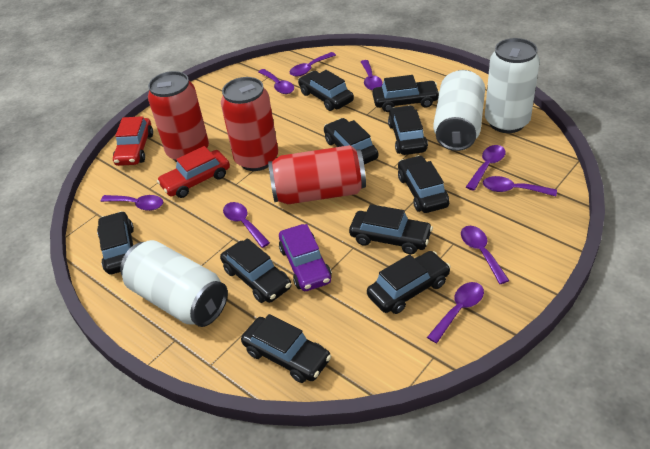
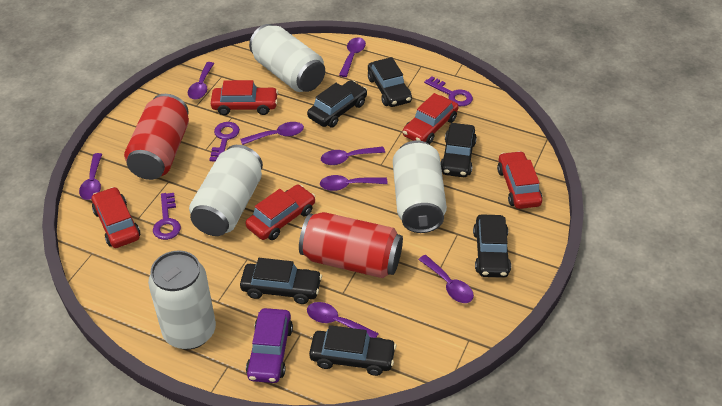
black car: [97,211,134,275] [220,238,291,303] [241,314,331,383] [298,70,354,111] [324,118,379,164] [349,204,433,254] [367,251,451,314] [372,75,439,112] [388,105,428,155] [398,155,450,213] = 10 -> [240,258,322,304] [307,80,367,127] [309,325,396,376] [368,57,412,107] [440,123,477,177] [473,214,511,278] = 6
purple key: none = 0 -> [153,193,181,240] [209,122,240,161] [424,76,473,106] = 3
purple spoon: [101,195,163,211] [223,202,270,248] [259,69,294,94] [290,52,336,76] [361,60,383,90] [427,282,484,343] [461,226,509,284] [466,145,506,191] [483,176,557,196] = 9 -> [79,153,102,200] [188,62,214,100] [241,122,304,145] [307,302,379,338] [320,175,388,191] [321,146,385,165] [339,37,366,77] [418,255,474,303] = 8
red can: [148,71,209,162] [221,77,278,171] [268,145,366,204] = 3 -> [124,94,189,180] [299,212,403,278] = 2
red car: [113,116,153,166] [157,146,230,198] = 2 -> [92,187,140,248] [211,80,278,115] [246,185,315,240] [403,93,459,144] [497,151,542,209] = 5
white can: [120,240,228,327] [433,70,485,151] [485,38,540,133] = 3 -> [148,251,216,350] [189,145,263,236] [249,24,325,92] [393,141,447,233] = 4

